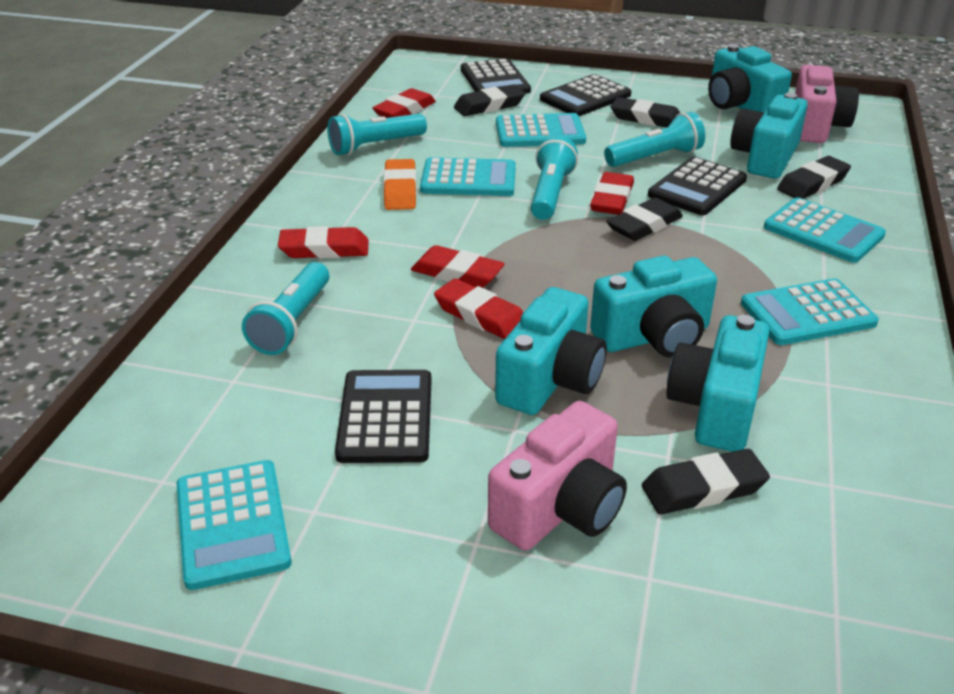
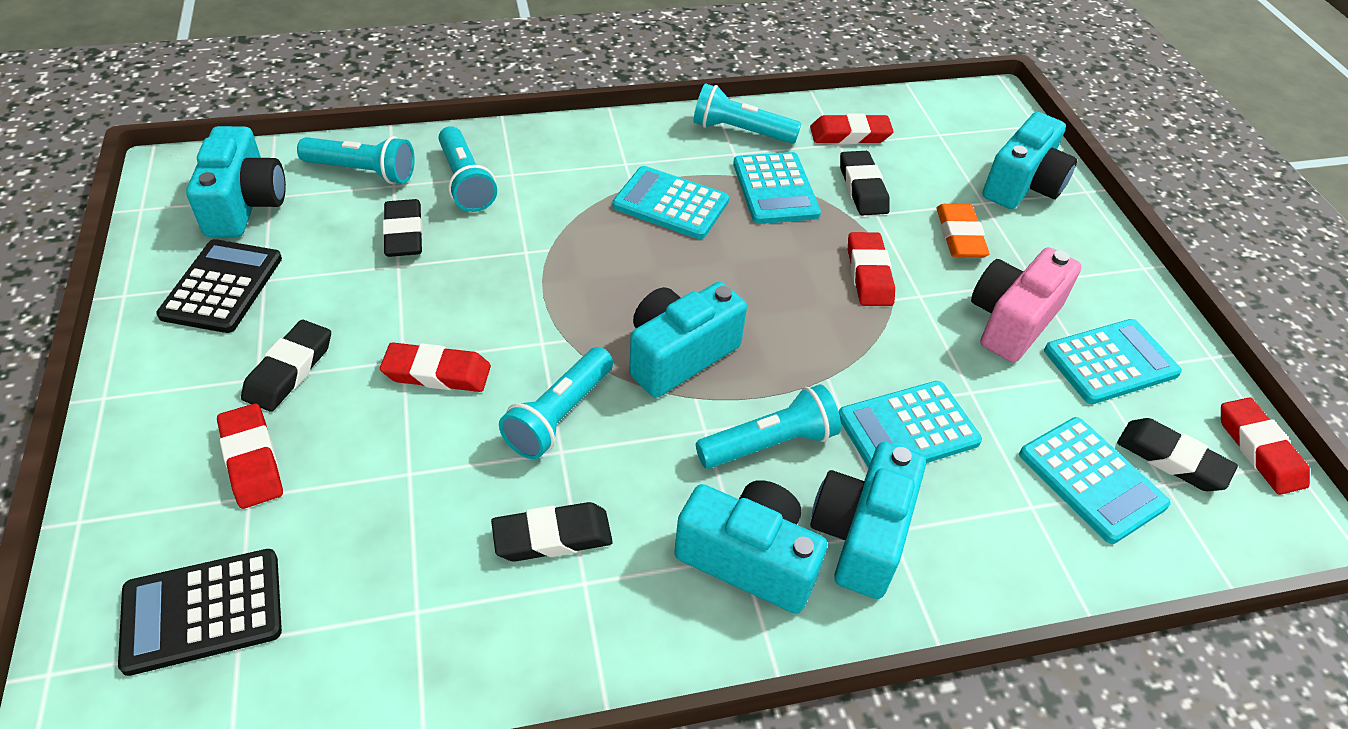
black calculator: [335,370,432,463] [461,58,531,94] [540,74,631,116] [648,157,747,215] = 4 -> [118,549,282,676] [156,239,282,333] = 2
pink camera: [488,401,627,551] [795,64,859,143] = 2 -> [971,247,1082,363] = 1
turquoise flashlight: [242,262,329,355] [327,114,427,156] [531,136,578,220] [604,112,705,167] = 4 -> [297,136,415,184] [439,126,497,212] [499,347,613,459] [693,83,801,144] [696,384,841,469] = 5

